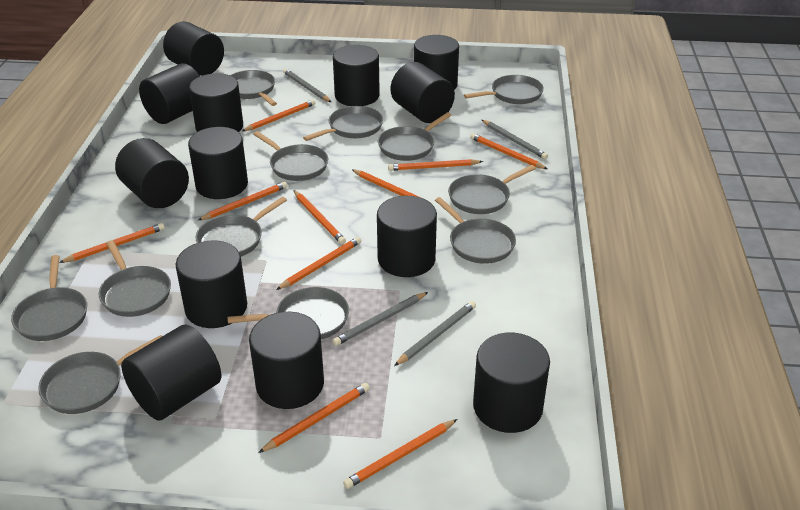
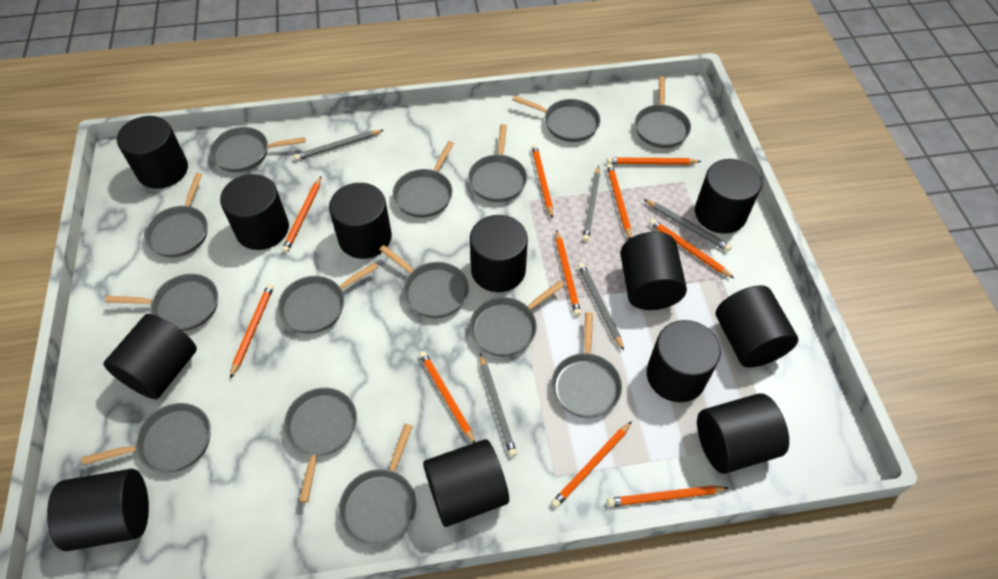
black cylinder: [115,138,189,208] [121,325,221,420] [139,63,200,124] [163,21,224,76] [176,241,247,328] [188,127,248,199] [189,73,243,132] [249,312,324,409] [333,45,380,106] [377,196,437,277] [391,62,455,123] [414,35,459,90] [473,333,550,433] = 13 -> [47,469,149,551] [103,314,197,399] [117,116,188,189] [220,174,289,250] [329,183,392,259] [423,439,509,527] [470,215,528,292] [620,232,687,310] [647,320,721,402] [695,159,762,234] [697,393,789,474] [716,285,798,368] = 12
grey pan: [11,255,87,341] [38,335,162,414] [99,240,171,317] [196,197,287,257] [227,287,349,339] [230,70,277,106] [253,131,328,181] [303,106,383,141] [378,112,451,161] [435,197,516,264] [448,165,536,214] [464,75,544,104] = 12 -> [82,403,211,472] [105,274,218,331] [144,173,208,257] [209,127,305,172] [278,262,378,333] [284,388,357,503] [339,424,416,546] [379,245,469,318] [393,141,454,218] [468,124,527,202] [470,281,564,357] [512,96,600,142] [552,312,622,418] [635,77,691,148] = 14
grey pencil: [283,69,331,102] [332,292,428,346] [394,301,476,366] [482,120,548,159] = 4 -> [294,130,383,160] [480,354,517,457] [578,263,624,351] [582,166,600,242] [644,199,731,251] = 5

